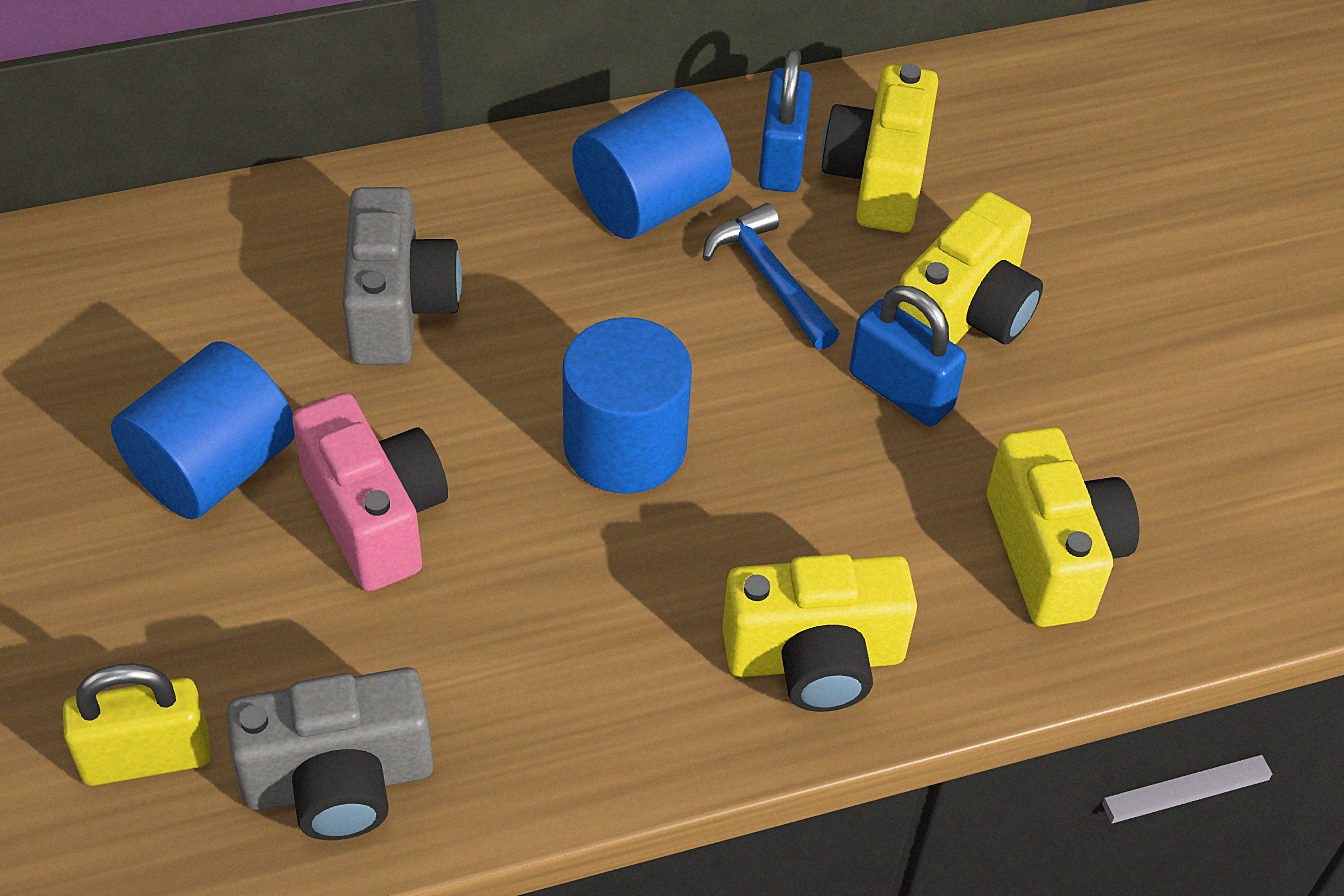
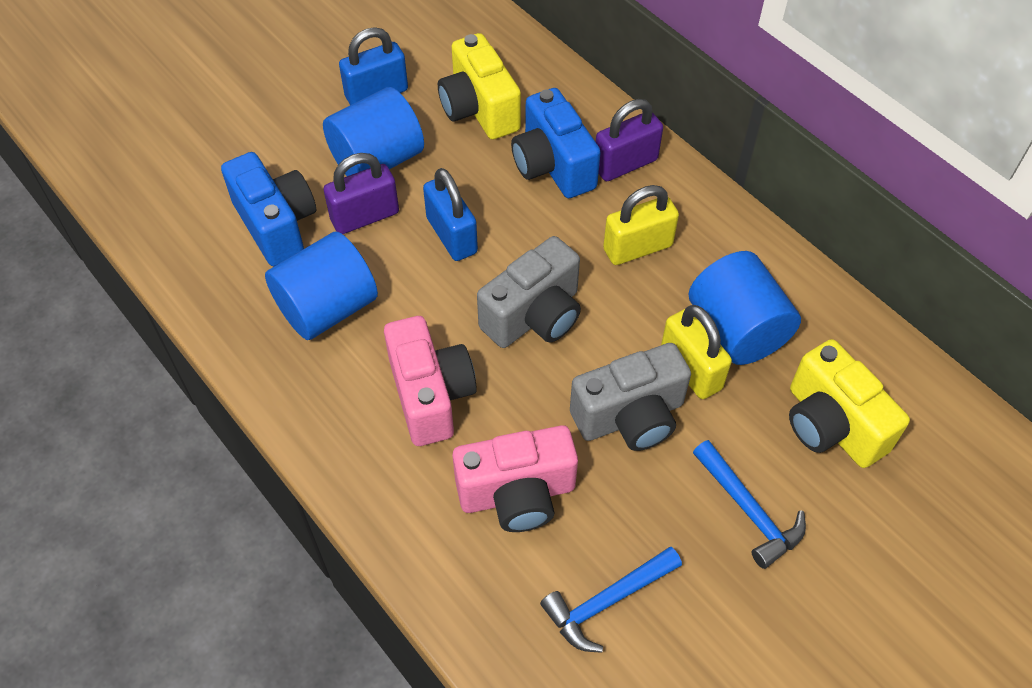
blue camera: none = 0 -> [221,152,316,266] [511,88,601,198] = 2
blue hammer: [703,203,840,350] = 1 -> [540,547,682,653] [693,440,806,569] = 2
pink camera: [292,393,448,591] = 1 -> [384,316,477,446] [452,425,578,532] = 2
purple padlock: none = 0 -> [324,153,399,234] [596,99,663,181] = 2
yellow camera: [722,554,917,712] [821,64,938,233] [898,191,1043,345] [987,427,1139,627] = 4 -> [438,33,521,140] [789,339,910,468] = 2
yellow padlock: [63,663,211,786] = 1 -> [603,185,679,265] [661,305,732,399] = 2

